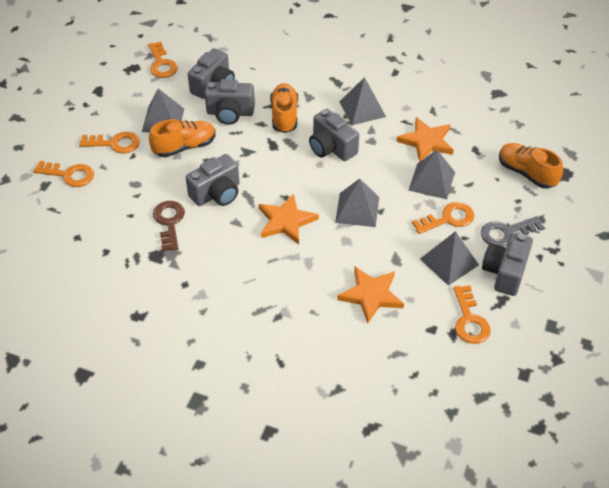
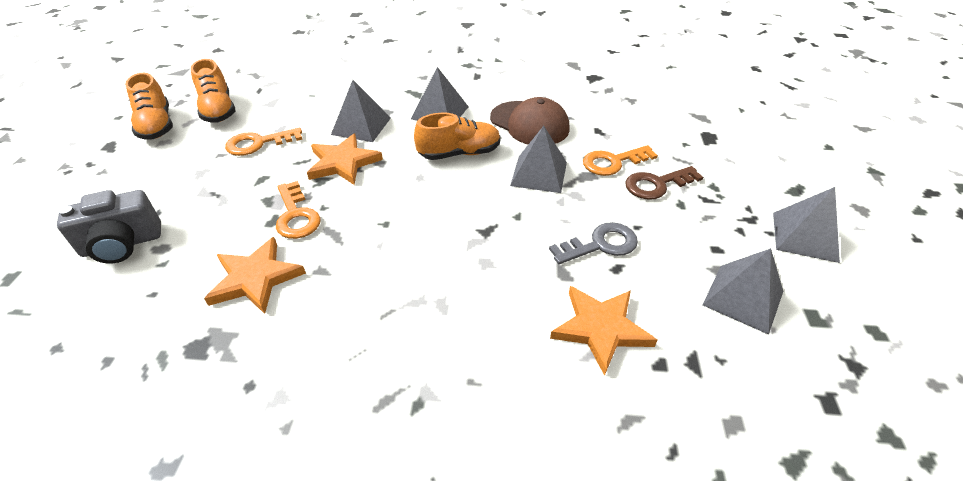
brown cap: none = 0 -> [490,97,570,144] = 1
grey camera: [186,154,239,206] [188,48,235,99] [205,79,255,125] [309,109,359,161] [482,232,533,296] = 5 -> [57,190,161,263] = 1
orange key: [33,161,94,187] [79,132,140,154] [148,41,178,78] [412,202,474,234] [453,285,490,344] = 5 -> [225,128,303,156] [276,181,321,239] [583,145,658,176] = 3

